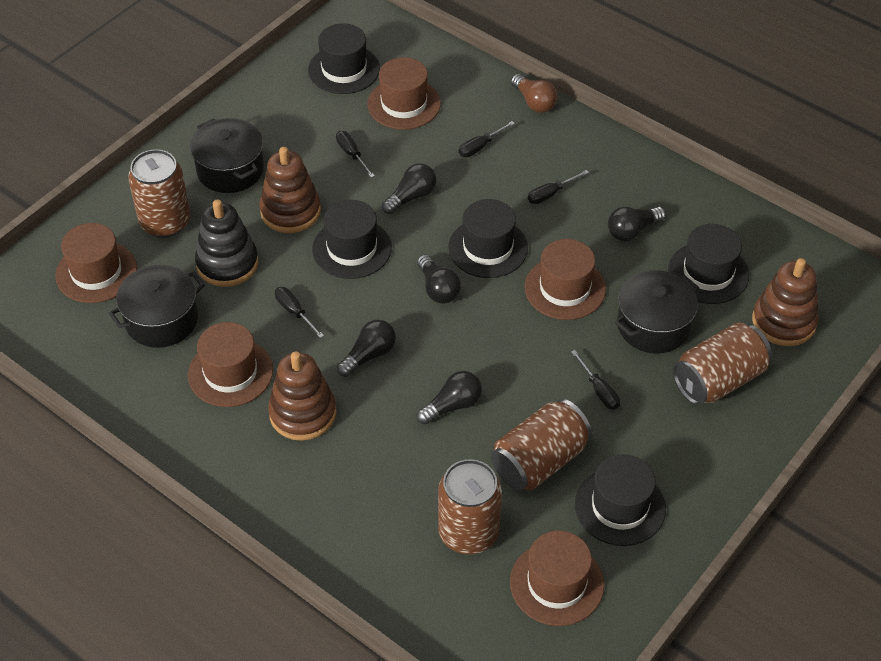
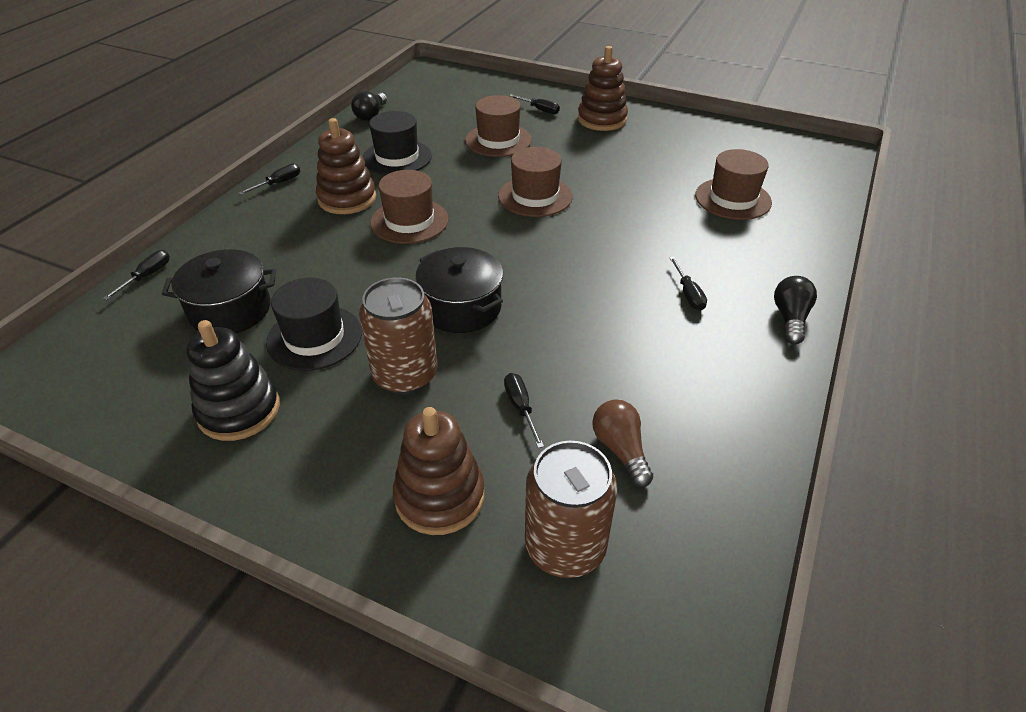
black hat: [308,23,380,94] [312,200,392,279] [448,199,528,278] [575,454,666,546] [668,224,749,304] = 5 -> [266,278,362,371] [363,111,432,175] = 2
black light bulb: [337,319,396,377] [382,163,437,214] [416,371,482,424] [417,254,461,304] [608,207,666,241] = 5 -> [351,91,387,121] [774,276,817,344] = 2
black pot: [109,265,205,348] [190,118,264,193] [615,270,699,353] = 3 -> [162,249,276,334] [415,247,503,333] = 2
brown can: [128,149,191,238] [438,459,502,554] [491,399,592,491] [673,322,772,405] = 4 -> [359,278,438,394] [525,441,617,578] = 2
brown hat: [55,223,137,303] [188,322,273,407] [367,57,441,130] [510,531,604,626] [524,239,606,320] = 5 -> [370,170,449,244] [465,95,532,157] [498,147,573,217] [695,149,772,220] = 4

